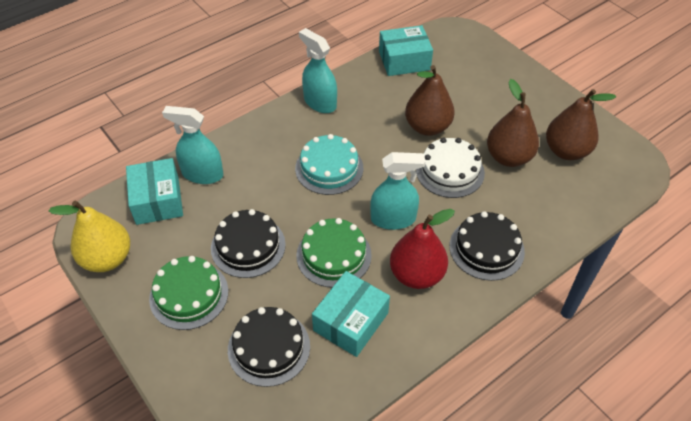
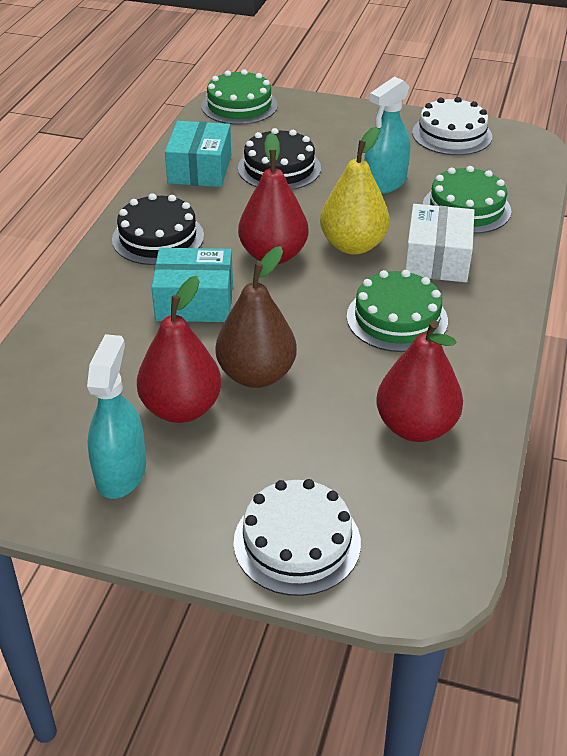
black cake: [211,209,286,278] [228,307,310,387] [449,211,525,281] = 3 -> [112,193,204,265] [238,128,321,190] = 2
brown pear: [405,65,455,136] [487,79,539,167] [546,89,616,160] = 3 -> [216,246,297,388] = 1
green cake: [149,256,228,330] [296,218,372,288] = 2 -> [201,69,278,125] [347,270,448,352] [423,166,511,234] = 3
red pear: [390,209,455,289] = 1 -> [137,276,221,423] [238,133,309,264] [376,320,463,442] = 3
turquoise box: [126,158,183,225] [312,271,390,357] [379,25,433,76] = 3 -> [151,248,233,322] [165,121,231,187] = 2
turquoise cake: [295,134,363,195] = 1 -> none = 0
turquoise spray bottle: [162,106,224,184] [299,28,337,113] [370,152,425,230] = 3 -> [87,334,146,499] [364,77,410,194] = 2
white box: none = 0 -> [405,204,474,282] = 1
white cake: [416,138,485,198] = 1 -> [233,479,361,596] [412,97,492,155] = 2

